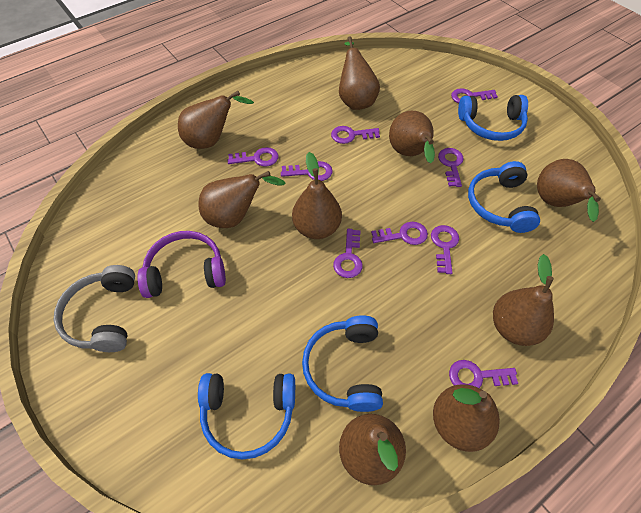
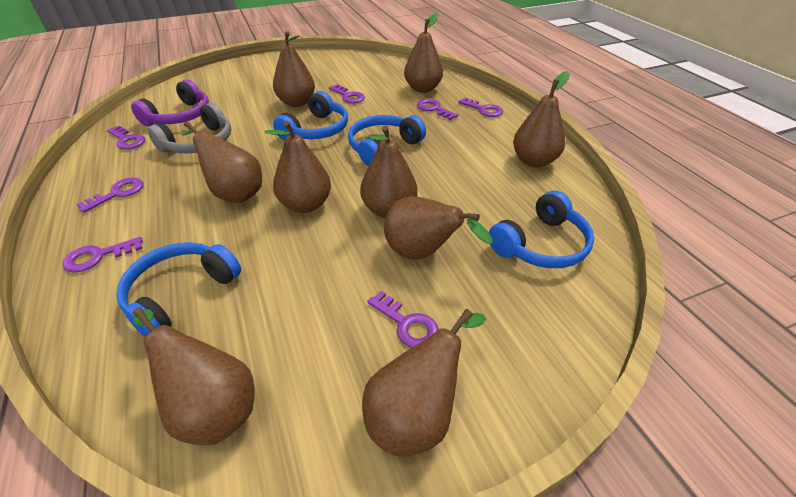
purple key: [227,147,278,167] [281,161,333,181] [331,126,380,144] [333,229,363,278] [371,222,428,245] [431,225,459,274] [438,148,464,187] [449,360,518,388] [451,88,498,103] = 9 -> [62,237,143,272] [76,178,144,213] [107,126,145,149] [329,84,365,103] [367,291,439,348] [417,99,458,120] [458,98,503,117] = 7

